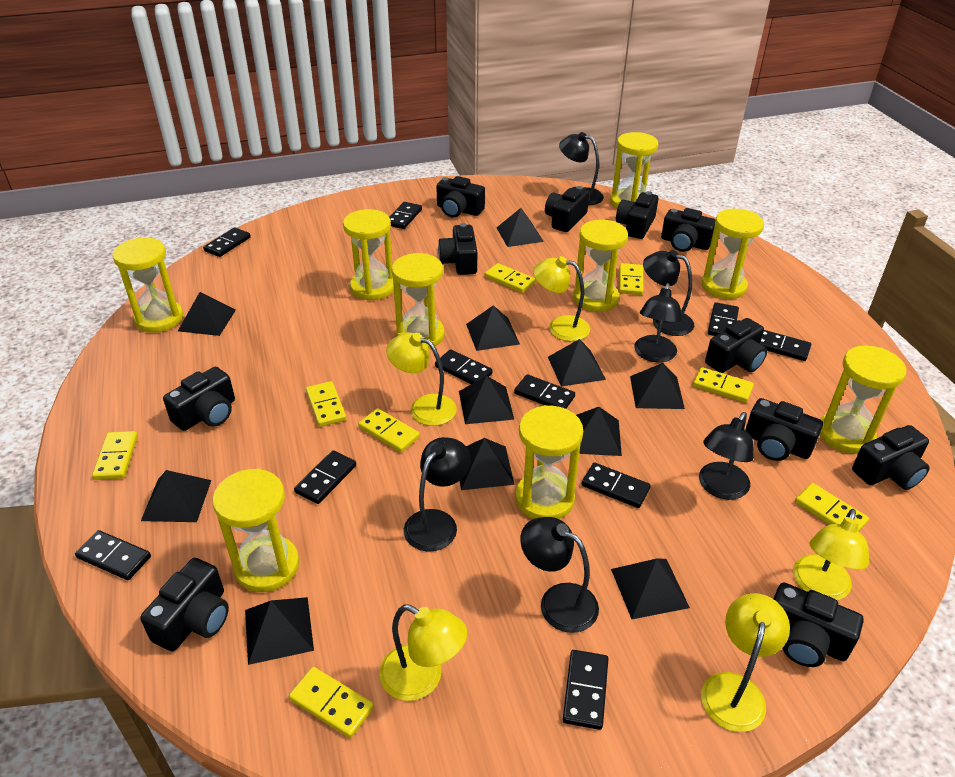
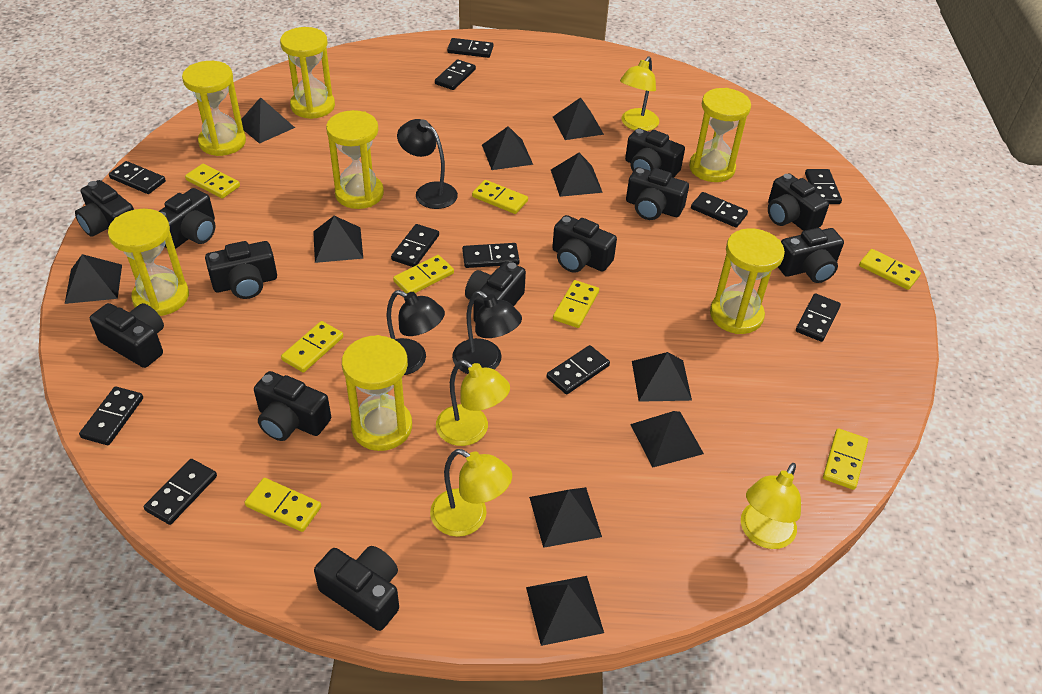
black camera: [140,558,229,652] [163,367,235,431] [436,176,485,218] [438,223,477,275] [545,186,589,232] [616,191,658,239] [661,208,716,252] [705,318,767,373] [745,398,823,461] [773,583,864,667] [852,425,930,490] = 11 -> [75,180,134,237] [90,303,164,368] [159,188,215,249] [205,241,277,299] [254,371,331,441] [314,546,399,631] [465,261,526,322] [552,215,617,273] [625,128,685,178] [626,167,689,220] [768,173,829,231] [778,228,844,283] = 12
black domino: [75,530,151,580] [203,227,251,257] [294,450,356,504] [389,202,422,229] [435,349,493,384] [514,374,575,409] [563,650,609,730] [582,462,651,508] [708,302,739,336] [760,330,811,361] = 10 -> [79,387,143,445] [109,161,166,194] [144,459,217,525] [391,224,439,267] [435,59,476,90] [447,38,493,58] [462,243,520,268] [547,345,610,394] [691,192,748,228] [796,293,841,342] [805,169,842,204] = 11
black lamp: [404,437,470,552] [520,517,599,633] [559,132,604,205] [634,283,683,363] [643,250,694,336] [699,412,754,500] = 6 -> [387,290,445,375] [397,119,458,209] [452,291,522,374] = 3
black pyramid: [141,470,211,522] [178,292,236,336] [245,597,314,665] [459,376,514,424] [460,438,515,490] [466,305,520,351] [497,208,544,247] [548,339,606,386] [576,407,622,456] [611,558,690,619] [630,363,685,409] = 11 -> [65,254,122,304] [241,97,295,144] [313,216,363,263] [482,126,533,170] [526,576,604,646] [529,487,602,548] [551,153,603,197] [553,97,604,140] [630,411,704,468] [632,352,692,402] = 10
yellow hourglass: [112,238,183,333] [212,469,299,592] [343,209,394,301] [392,253,444,349] [515,405,583,519] [573,220,628,312] [610,132,658,209] [702,209,764,299] [820,345,906,454] = 9 -> [108,209,189,316] [182,61,246,156] [280,27,335,119] [326,110,384,209] [342,335,412,451] [689,88,751,182] [710,228,785,334] = 7
yellow lamp: [379,604,467,701] [386,333,457,426] [533,256,590,341] [701,593,790,732] [793,509,869,600] = 5 -> [430,449,512,537] [436,360,510,446] [620,57,659,131] [741,463,801,549] = 4

